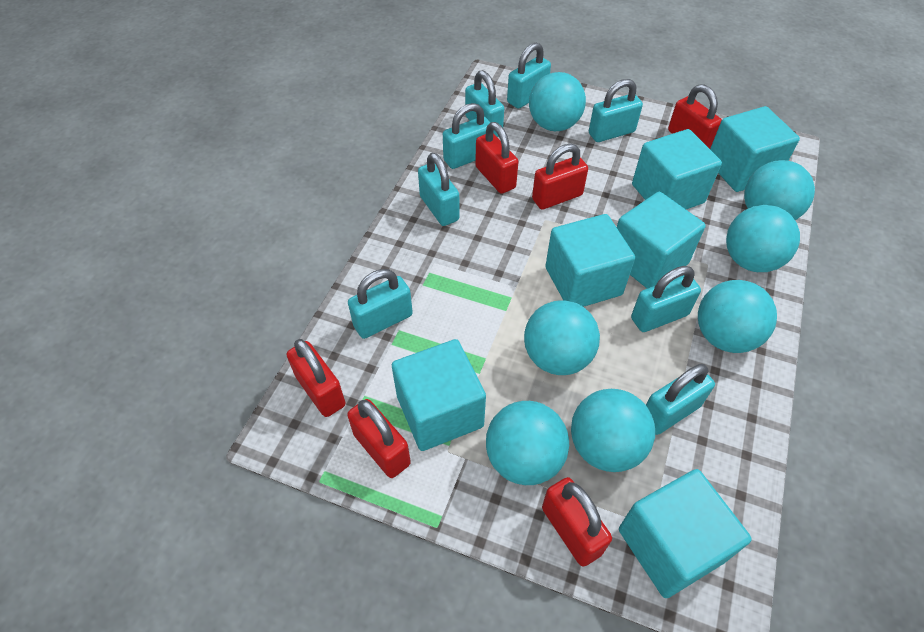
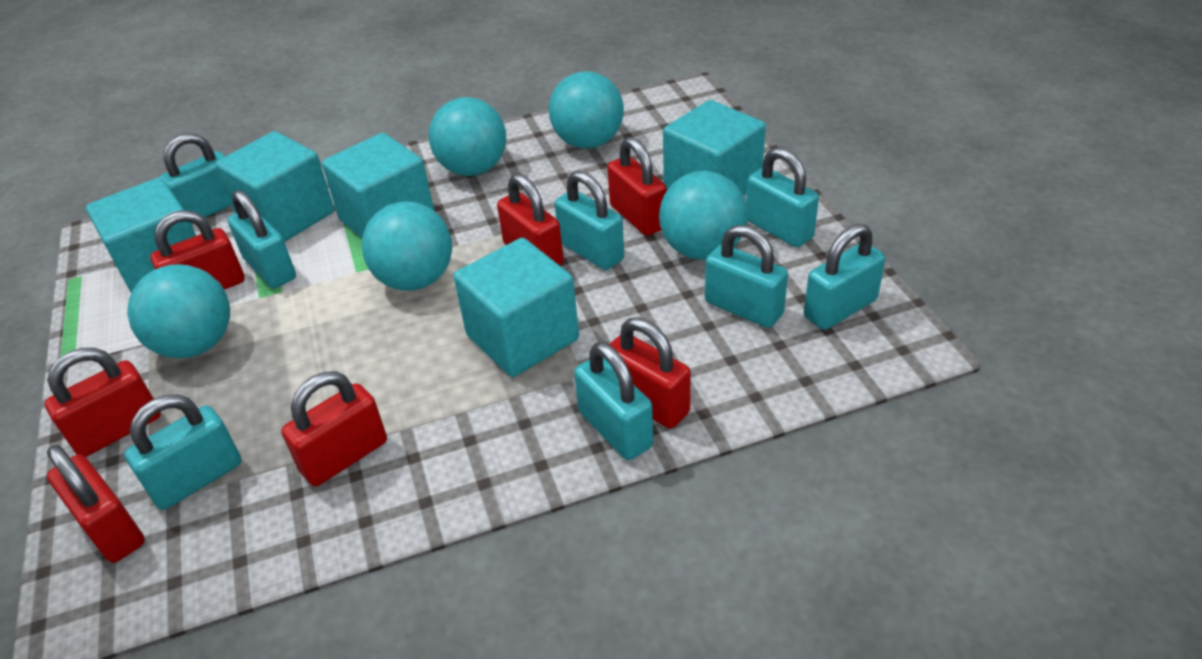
red padlock: [287,339,346,417] [347,399,411,478] [475,122,519,194] [532,144,588,210] [542,477,612,566] [668,84,722,149] = 6 -> [45,348,161,457] [47,445,145,563] [150,210,245,290] [281,371,387,486] [497,173,564,265] [607,137,667,236] [609,317,691,429] = 7
turquoise ball: [486,401,569,485] [524,300,600,375] [529,72,586,131] [571,389,655,472] [698,280,777,353] [726,205,800,272] [744,160,815,220] = 7 -> [127,264,230,358] [362,202,452,291] [429,97,506,176] [549,71,624,148] [659,171,748,260] = 5
turquoise cube: [392,339,486,451] [545,214,635,307] [617,192,706,288] [619,469,752,598] [632,129,722,209] [710,106,800,192] = 6 -> [86,178,196,292] [215,131,334,242] [322,133,434,238] [453,238,579,377] [663,100,766,196] = 5

